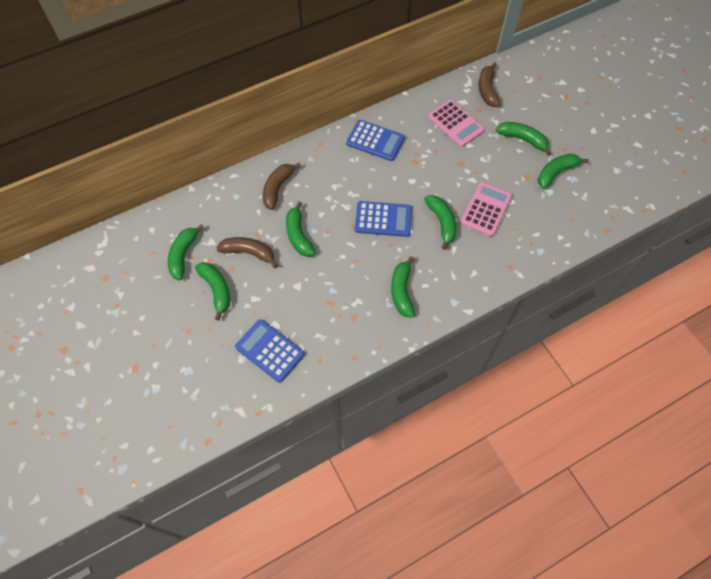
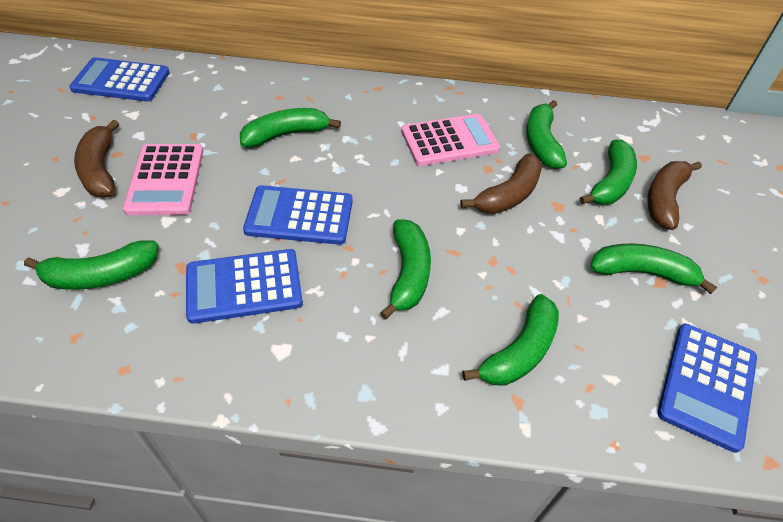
blue calculator: [235,319,305,383] [346,120,405,161] [355,201,412,237] = 3 -> [69,57,170,101] [186,249,303,324] [243,185,353,245] [657,323,757,453] = 4

